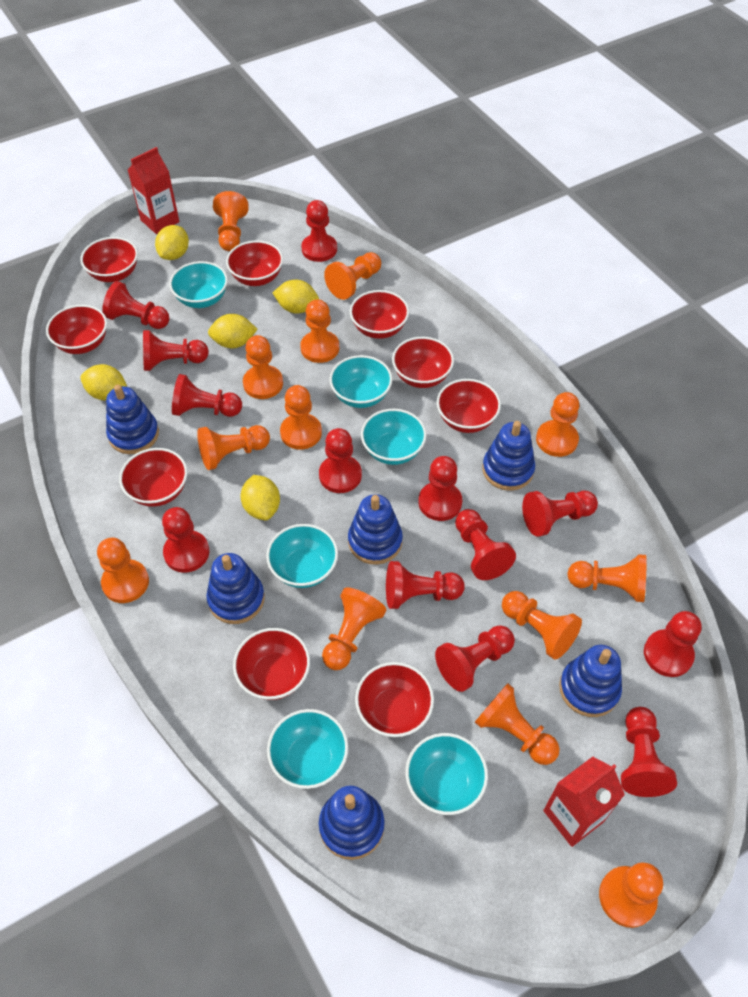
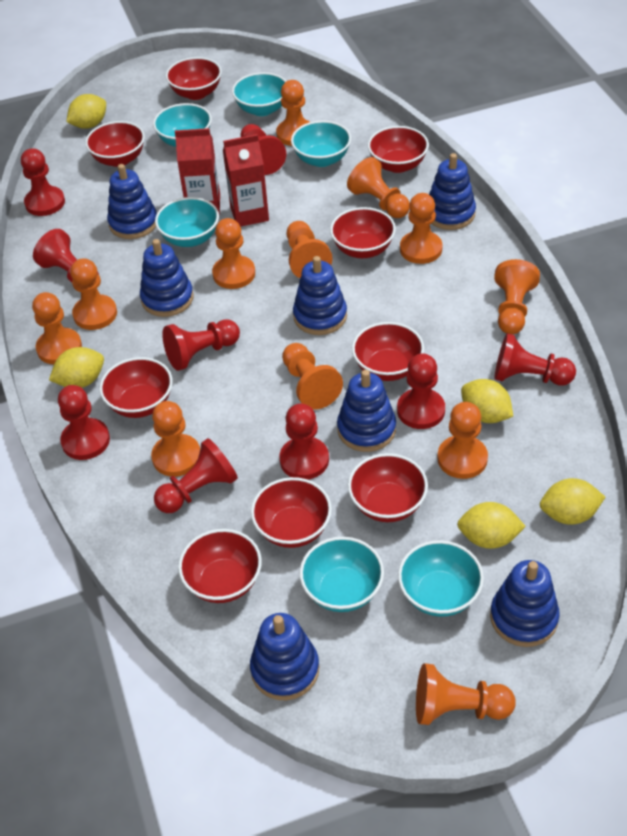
blue stacking toy: [106,385,159,454] [206,553,265,624] [319,786,385,860] [348,494,403,565] [482,421,535,491] [559,645,622,717] = 6 -> [107,164,157,239] [140,239,193,317] [250,613,319,700] [293,256,347,335] [337,370,396,452] [429,153,476,230] [490,560,560,647] = 7
orange pawn: [97,538,149,603] [197,425,270,470] [213,191,249,251] [243,335,283,399] [280,385,322,450] [300,299,339,363] [322,587,386,670] [324,252,381,300] [475,683,560,765] [502,591,582,660] [536,392,579,457] [567,554,646,602] [599,862,663,928] = 13 -> [32,292,82,365] [70,258,117,330] [151,401,200,477] [212,218,255,289] [276,80,310,146] [282,343,343,409] [286,221,332,278] [347,157,410,218] [400,193,442,264] [416,663,516,725] [437,402,488,479] [494,259,540,334] = 12
red pawn: [102,281,169,329] [143,330,209,371] [162,507,209,573] [172,374,242,417] [301,200,337,262] [319,428,362,493] [386,561,465,609] [418,456,462,521] [435,625,515,692] [455,509,516,580] [522,491,598,537] [621,707,677,797] [644,611,702,677] = 13 -> [21,148,65,216] [33,229,99,282] [58,385,110,460] [154,438,238,513] [162,320,240,371] [241,124,286,175] [279,403,329,480] [397,353,445,429] [494,333,576,386] = 9

